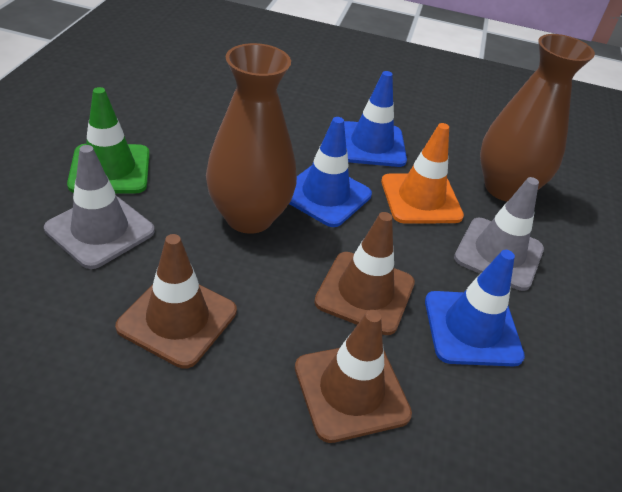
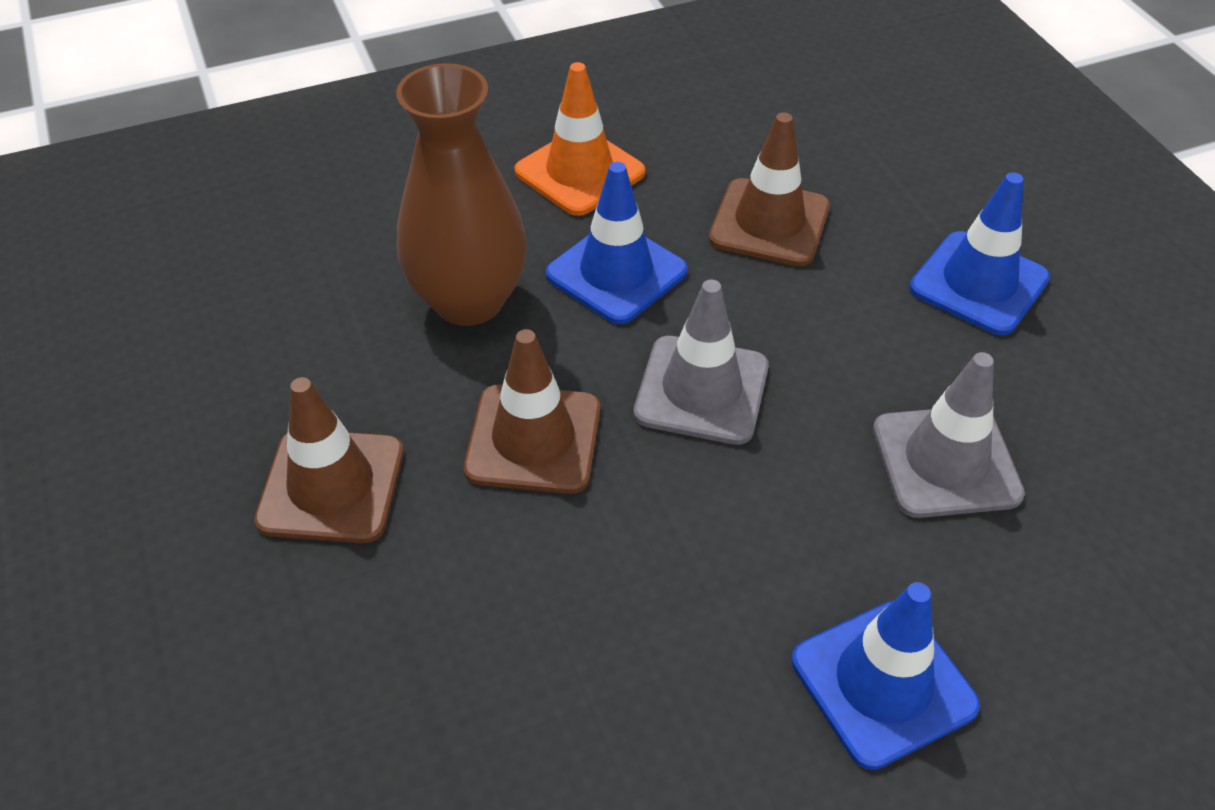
brown vase: [206,43,297,234] [480,34,595,202] = 2 -> [396,63,527,326] = 1
green traffic cone: [67,87,150,194] = 1 -> none = 0

